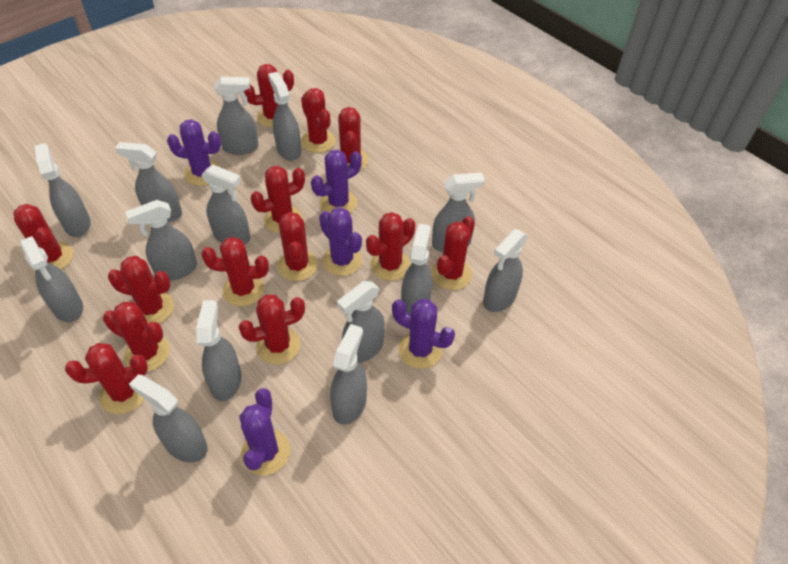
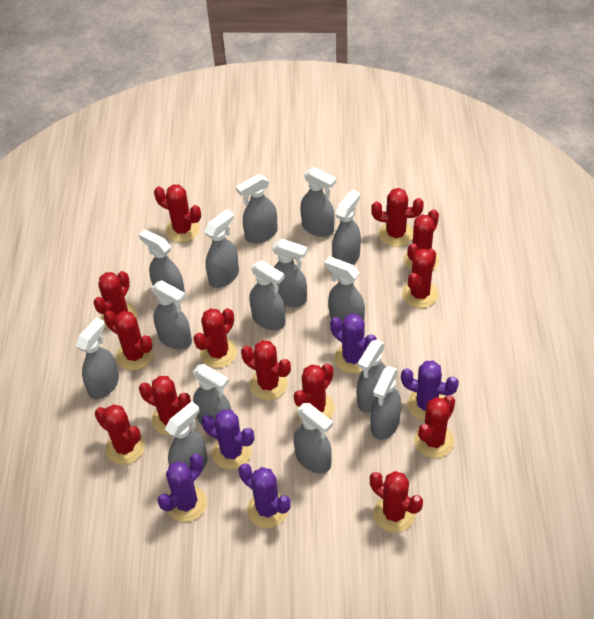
grey spray bottle: [20,236,83,322] [35,143,91,237] [115,142,182,222] [125,200,197,281] [129,374,208,462] [196,300,241,401] [202,165,250,245] [214,76,258,155] [268,72,301,161] [330,324,367,425] [337,281,385,363] [401,224,432,314] [432,173,485,252] [483,229,528,312] = 14 -> [76,317,119,399] [139,229,185,300] [151,280,192,349] [165,401,207,471] [193,364,231,425] [204,209,239,288] [236,174,278,243] [249,260,286,330] [271,239,308,307] [294,403,333,473] [300,167,336,237] [324,256,365,323] [332,190,361,265] [357,340,386,413] [371,366,401,440] = 15

